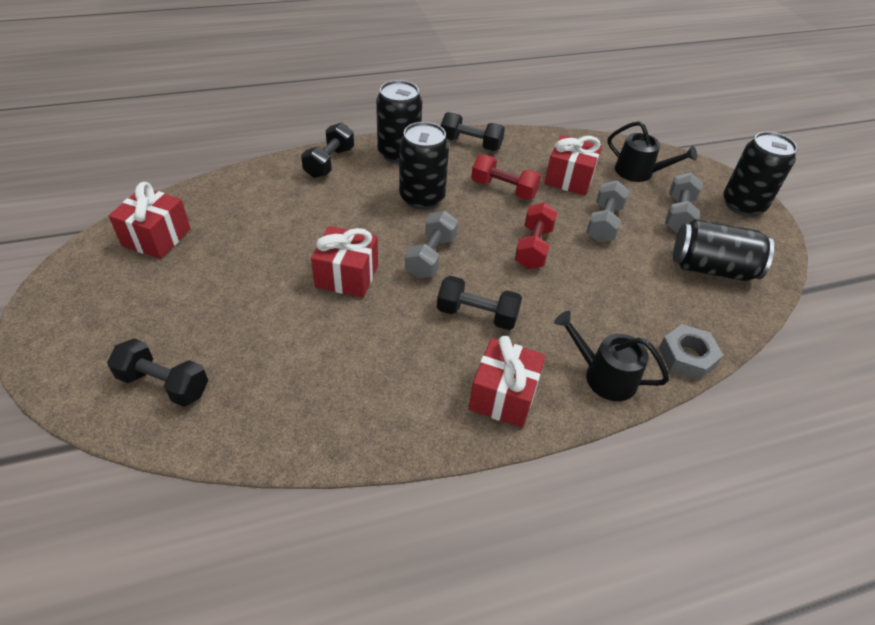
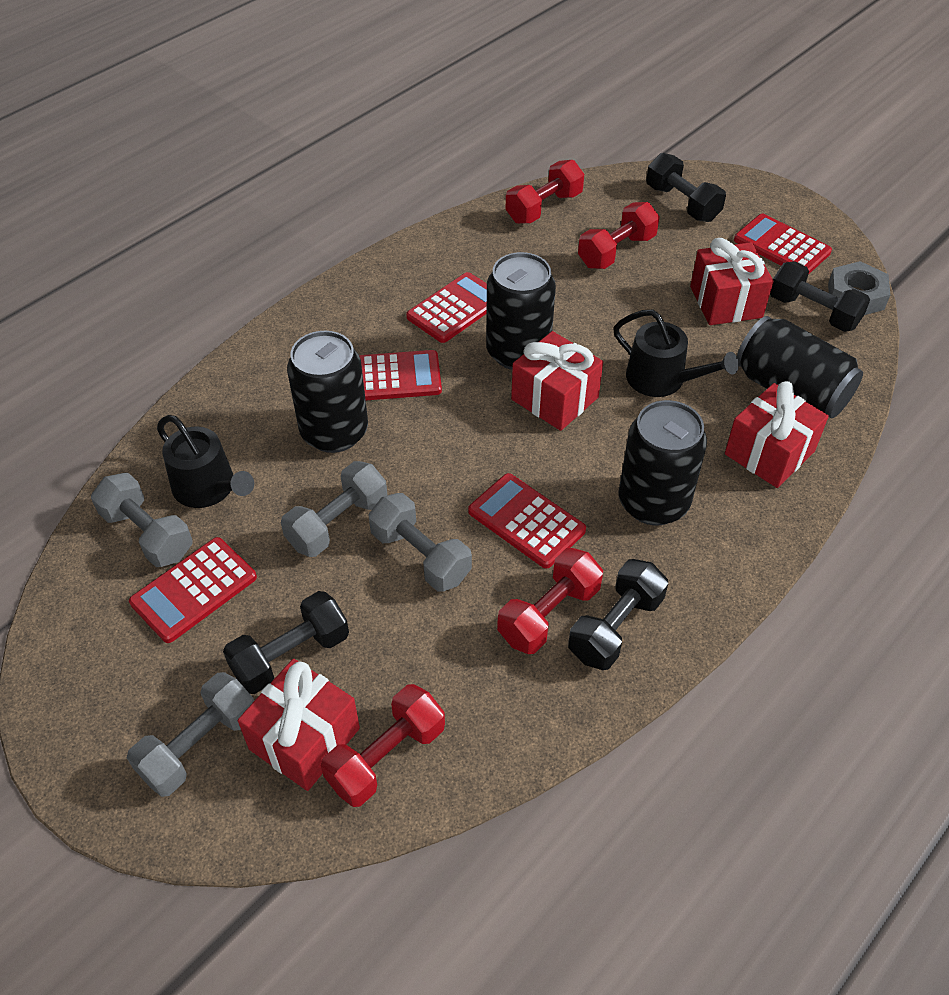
grey dumbbell: [405,211,458,278] [586,180,629,242] [665,173,703,233] = 3 -> [91,473,193,567] [127,672,254,797] [281,461,387,557] [368,493,472,591] = 4
red calculator: none = 0 -> [129,537,257,643] [359,350,442,400] [406,272,487,343] [468,473,586,568] [734,214,832,274] = 5
red dumbbell: [471,154,542,200] [515,202,557,269] = 2 -> [321,684,445,807] [497,548,603,654] [505,160,584,224] [578,202,660,269] = 4

